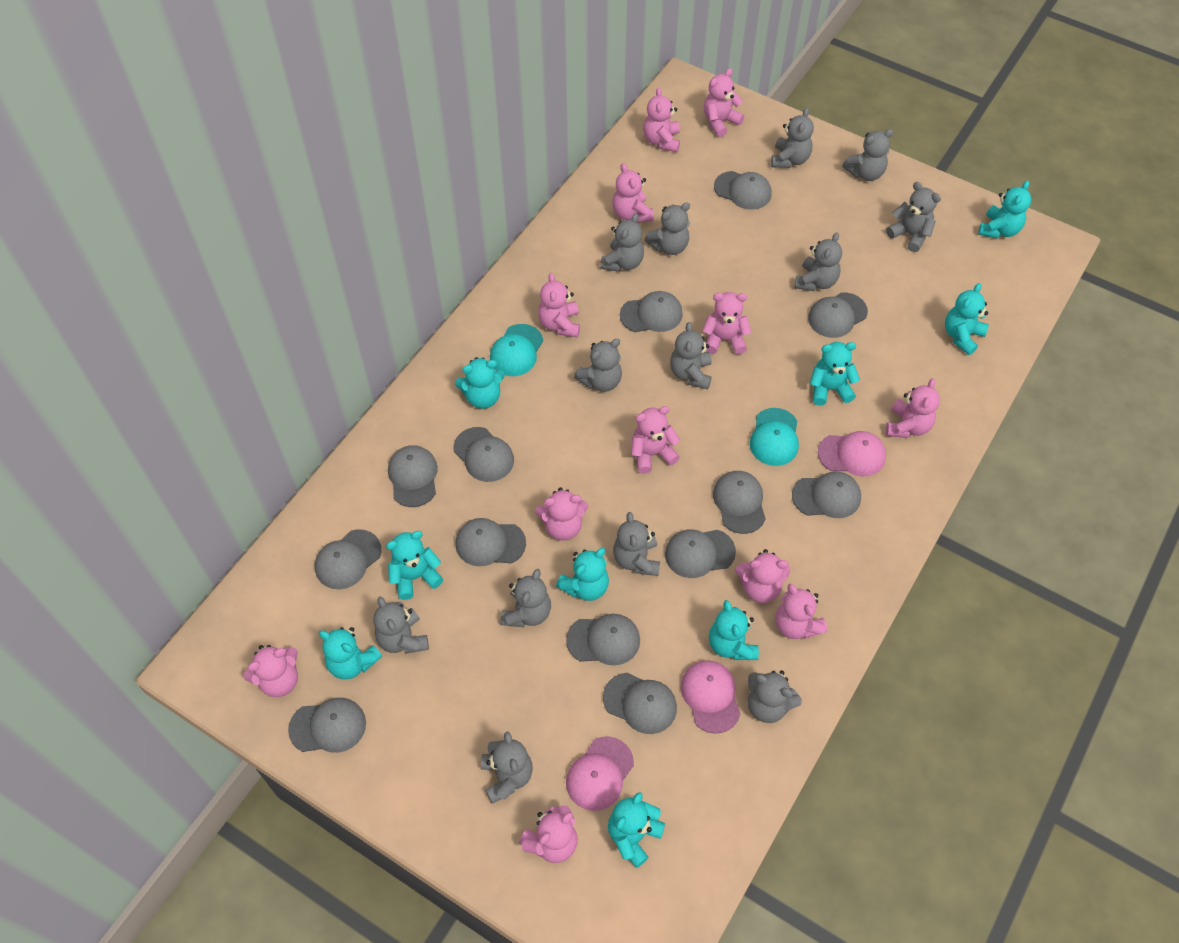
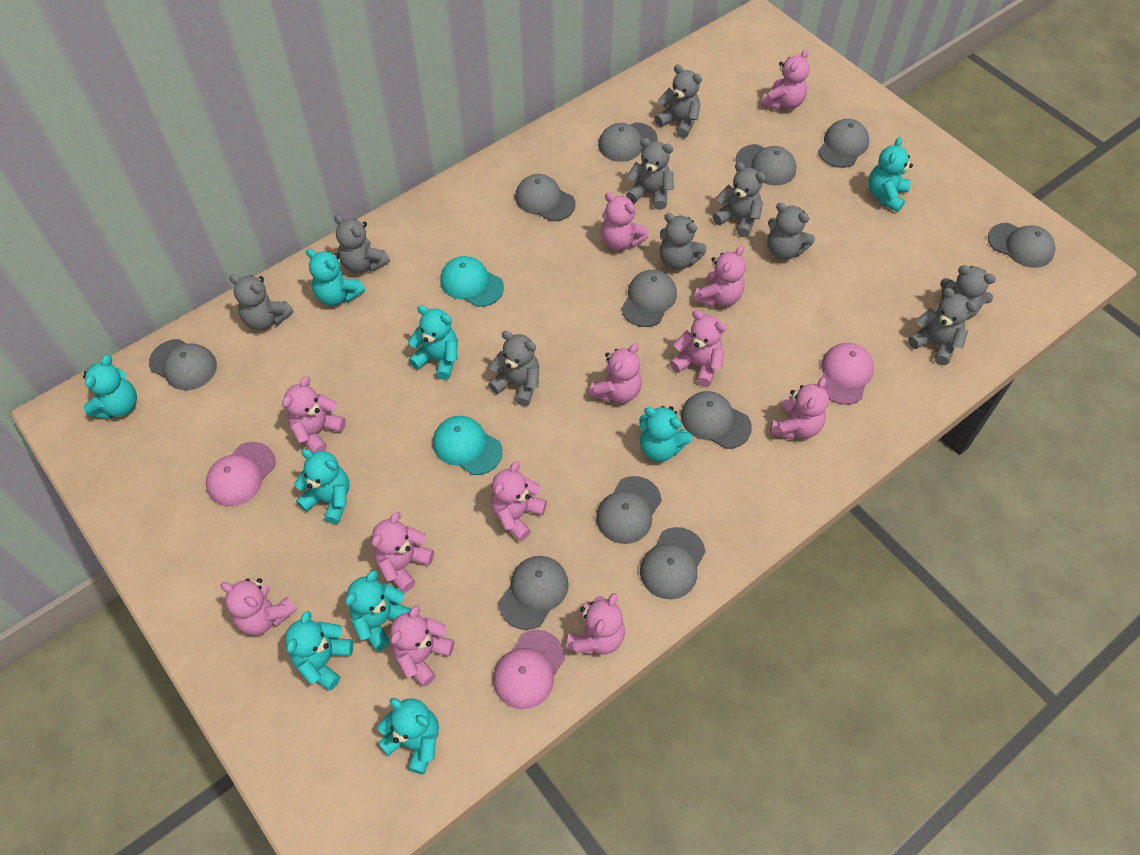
grey cap: [288,698,366,753] [315,529,381,589] [388,445,438,507] [453,427,514,482] [455,518,526,566] [566,614,640,665] [603,673,677,734] [620,291,683,332] [665,529,736,578] [713,471,766,534] [714,171,771,210] [792,471,861,518] [808,292,868,338] = 13 -> [149,339,217,390] [499,556,569,630] [515,174,576,221] [596,476,662,544] [598,122,657,162] [621,270,677,327] [640,527,706,599] [681,391,752,449] [736,144,796,186] [818,119,869,168] [988,223,1055,268] = 11
grey teddy bear: [373,596,429,654] [481,731,533,804] [501,569,551,627] [574,339,622,392] [600,213,644,272] [613,512,660,576] [645,202,690,255] [670,322,712,389] [748,671,802,723] [771,108,814,168] [795,233,842,291] [842,129,894,181] [886,182,941,252] = 13 -> [229,274,294,330] [334,215,390,273] [488,331,539,406] [626,138,674,210] [655,64,702,138] [660,213,707,270] [712,162,766,237] [767,203,815,260] [908,288,977,365] [940,265,996,320] = 10

